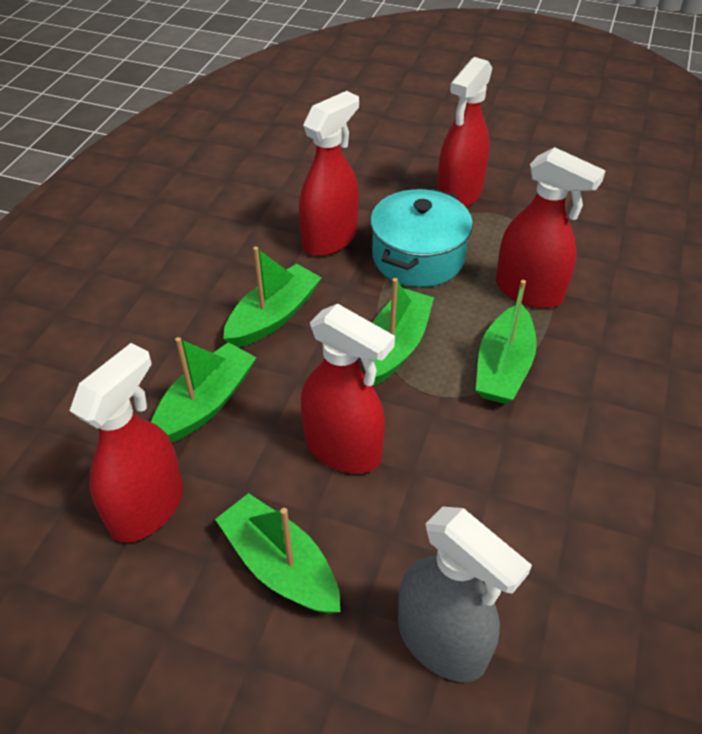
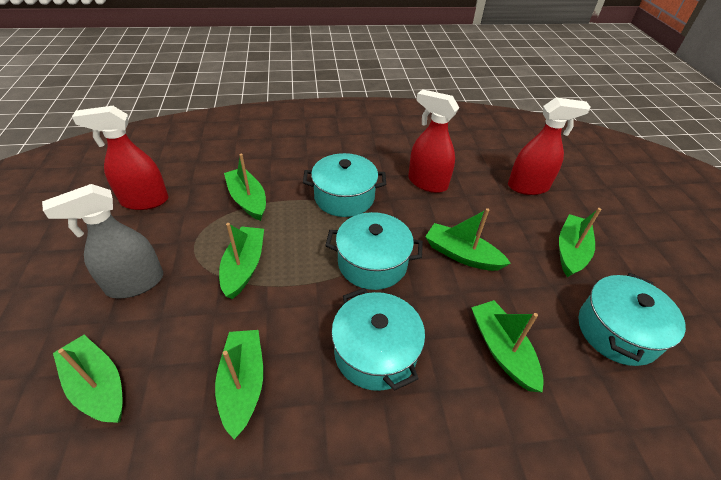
green boat: [151,337,257,443] [215,493,340,614] [223,246,322,347] [372,278,434,386] [476,280,537,404] = 5 -> [53,335,123,423] [215,330,263,439] [219,223,264,299] [224,154,266,221] [425,208,511,271] [471,300,544,393] [559,208,602,277] = 7
red spray bottle: [70,343,183,543] [299,91,359,256] [301,304,395,474] [437,57,492,207] [496,147,606,308] = 5 -> [72,106,168,210] [408,89,460,193] [508,97,591,195] = 3
turquoise pot: [370,189,473,287] = 1 -> [303,153,386,217] [325,212,423,290] [331,288,425,391] [579,273,686,366] = 4

